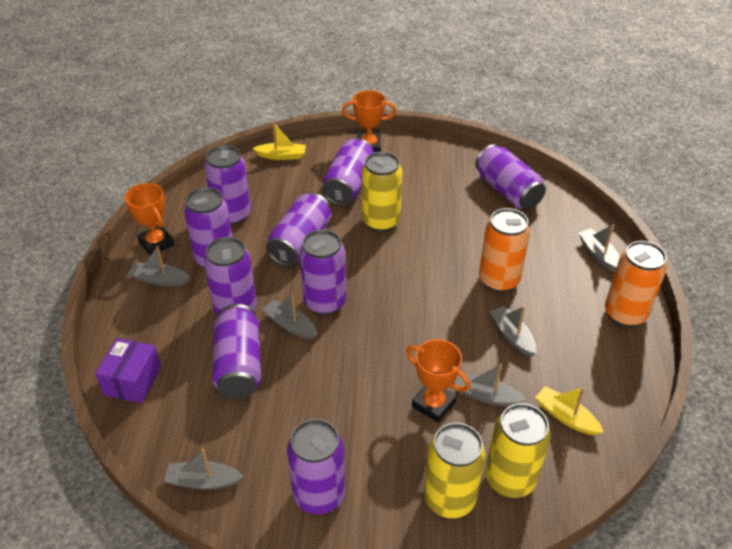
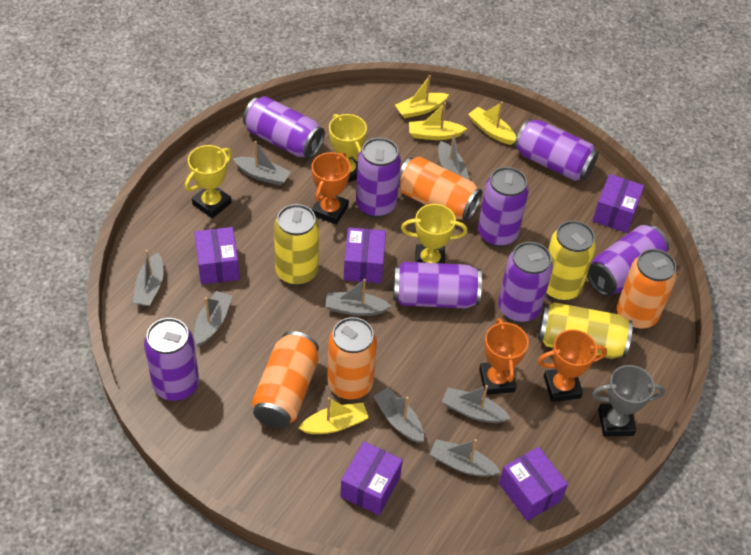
grey boat: [128,246,190,286] [164,448,244,490] [262,293,317,339] [455,364,526,406] [490,306,537,357] [579,224,620,272] = 6 -> [133,250,164,306] [194,291,232,346] [233,141,291,185] [325,279,392,316] [373,387,424,443] [430,439,501,477] [438,134,470,180] [442,385,511,423] = 8
grey trophy: none = 0 -> [592,365,665,436] = 1
orange can: [479,208,530,293] [605,241,667,327] = 2 -> [251,331,319,428] [327,317,377,400] [399,157,482,221] [617,249,677,329] = 4
purple box: [95,338,162,403] = 1 -> [194,227,240,285] [340,441,403,515] [344,227,386,283] [499,447,568,521] [592,174,644,233] = 5
purple can: [184,187,232,268] [204,145,251,225] [204,237,257,316] [212,304,261,399] [266,193,331,267] [287,419,345,514] [300,229,346,315] [322,138,374,206] [475,144,546,209] = 9 -> [144,318,199,401] [243,96,325,159] [356,137,401,218] [393,262,482,309] [478,167,529,247] [498,242,553,323] [514,118,599,181] [587,225,669,296] = 8
yellow boat: [253,122,306,160] [535,386,603,435] = 2 -> [299,397,369,434] [395,75,449,118] [409,102,467,140] [468,102,516,145] = 4
yellow trophy: none = 0 -> [185,145,232,218] [329,114,367,183] [401,204,467,264] = 3

